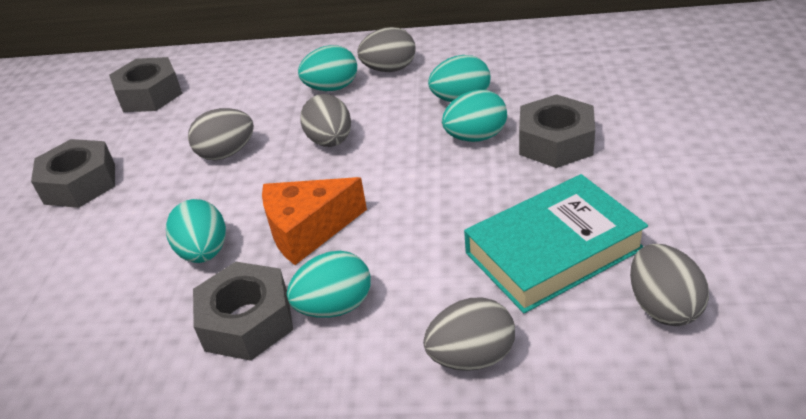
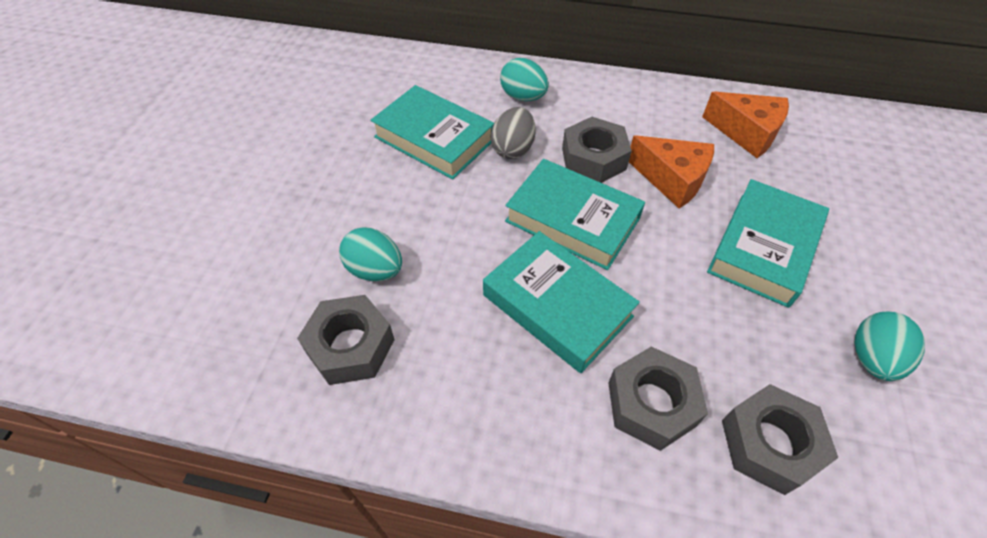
grey egg: [188,108,254,160] [300,94,351,147] [357,27,416,72] [423,298,515,371] [630,244,709,326] = 5 -> [491,107,536,159] = 1
orange cheese: [262,177,367,265] = 1 -> [629,135,714,208] [702,91,789,158] = 2
turquoise book: [464,174,648,313] = 1 -> [370,85,494,180] [483,231,640,373] [505,159,645,270] [707,179,829,308] = 4
turquoise egg: [166,199,226,263] [287,251,371,318] [298,45,357,91] [428,55,491,102] [442,90,507,142] = 5 -> [339,227,402,281] [500,58,549,101] [855,311,925,381] = 3

